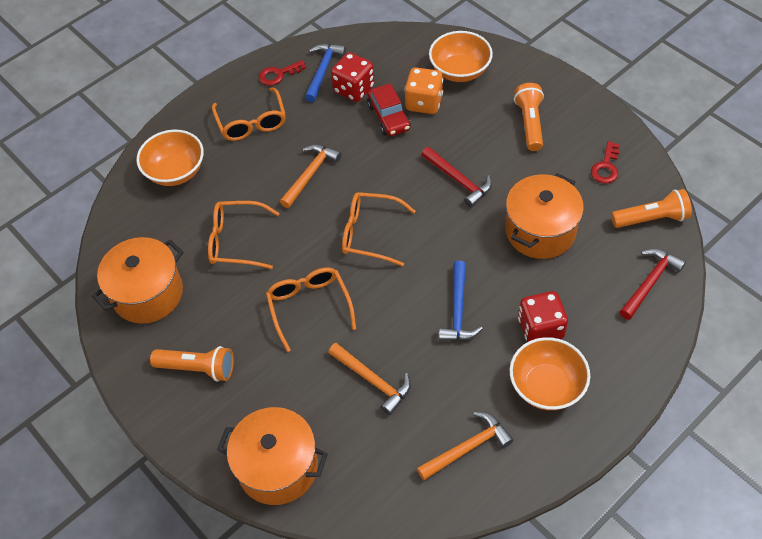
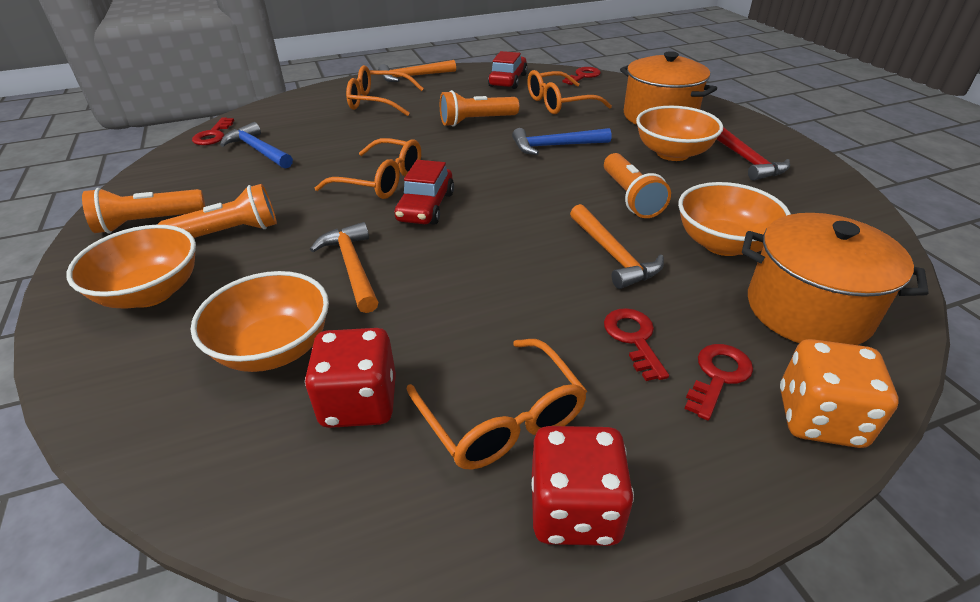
orange bowl: [136,130,204,186] [429,31,493,82] [510,337,590,410] = 3 -> [66,225,196,309] [191,271,329,372] [636,106,723,161] [678,182,791,256] = 4
orange flashlight: [150,346,234,382] [514,83,544,151] [611,189,692,228] = 3 -> [82,188,205,233] [158,184,277,238] [440,90,519,127] [604,153,671,218] = 4
orange pot: [92,237,184,324] [217,407,328,505] [505,173,584,259] = 3 -> [620,51,717,125] [742,213,928,345] = 2
red car: [367,83,411,136] = 1 -> [394,160,454,225] [488,51,528,89] = 2
red hammer: [421,147,492,208] [620,249,686,320] = 2 -> [716,127,790,181] = 1
red key: [259,60,306,86] [591,141,620,184] = 2 -> [192,118,234,145] [563,67,601,85] [604,308,669,381] [685,344,753,421] = 4

